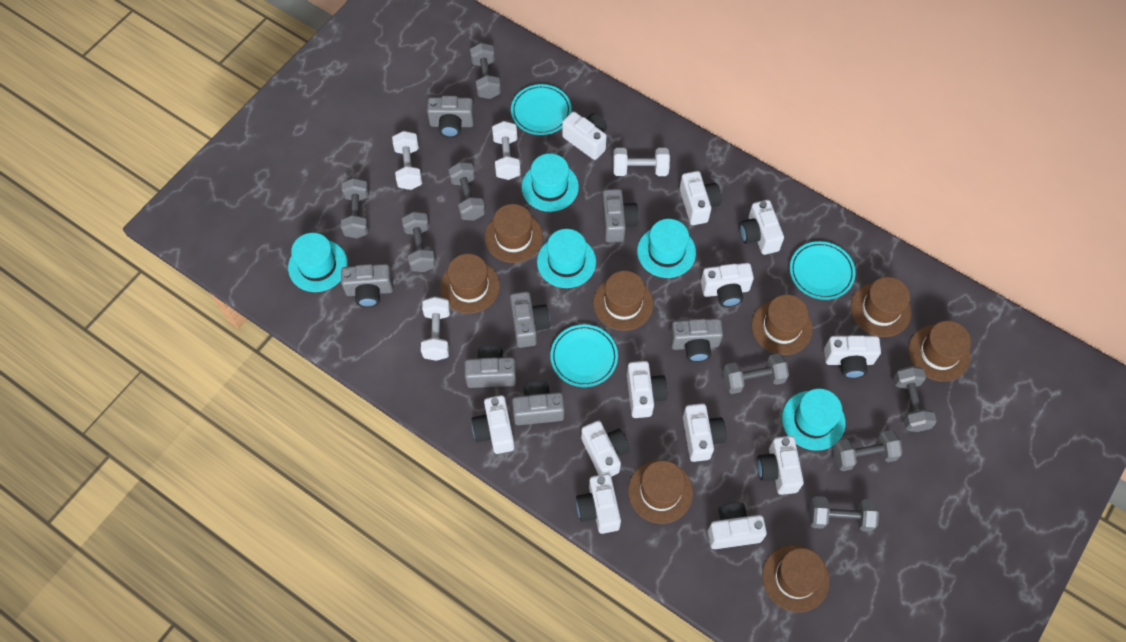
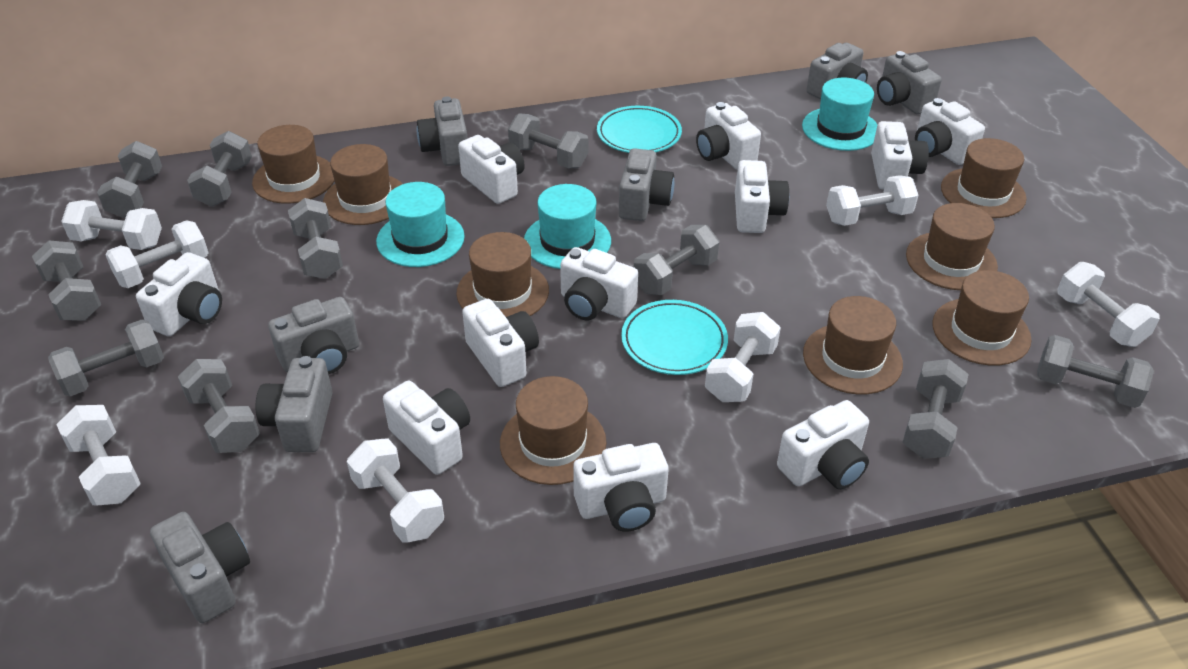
grey dumbbell: [341,178,369,238] [402,211,436,272] [448,162,485,220] [470,43,501,99] [723,353,789,394] [809,496,879,531] [833,430,903,471] [893,366,937,432] = 8 -> [32,240,101,321] [48,319,164,396] [97,141,162,218] [178,359,260,453] [187,131,252,207] [288,198,343,279] [508,114,589,168] [634,225,719,295] [902,359,969,458] [1037,335,1154,408] = 10
turquoise hat: [288,233,348,292] [521,153,579,212] [537,229,596,288] [637,219,696,278] [782,389,845,451] = 5 -> [376,182,465,267] [524,184,611,269] [802,78,878,151] = 3
turquoise plate: [511,84,572,135] [550,325,618,387] [790,241,855,300] = 3 -> [597,106,682,153] [621,300,728,375] = 2
white camera: [471,395,514,454] [562,112,607,160] [576,474,621,534] [581,421,630,477] [627,361,668,418] [680,171,721,225] [683,403,726,462] [701,263,754,307] [708,502,767,549] [739,200,784,255] [757,436,804,495] [824,335,881,378] = 12 -> [136,252,222,336] [383,381,470,475] [458,135,525,204] [462,299,539,387] [560,247,638,320] [573,443,669,532] [696,102,761,170] [735,160,789,233] [777,400,869,489] [871,121,929,189] [915,98,985,165] = 11
white dumbbell: [392,131,422,190] [421,297,450,361] [492,121,520,180] [613,148,670,176] = 4 -> [56,405,141,506] [61,200,162,250] [105,221,209,288] [347,439,444,542] [705,312,781,402] [826,175,919,226] [1057,262,1160,347] = 7

